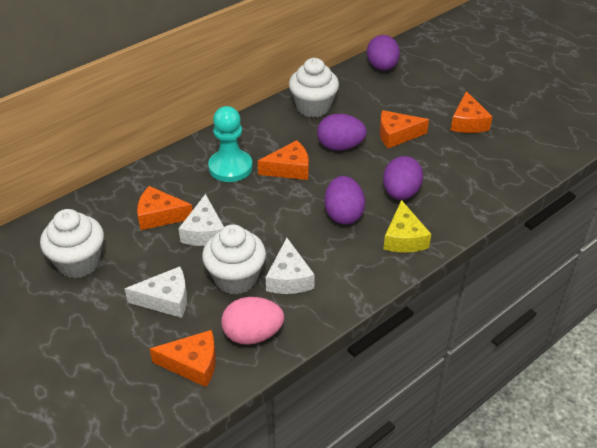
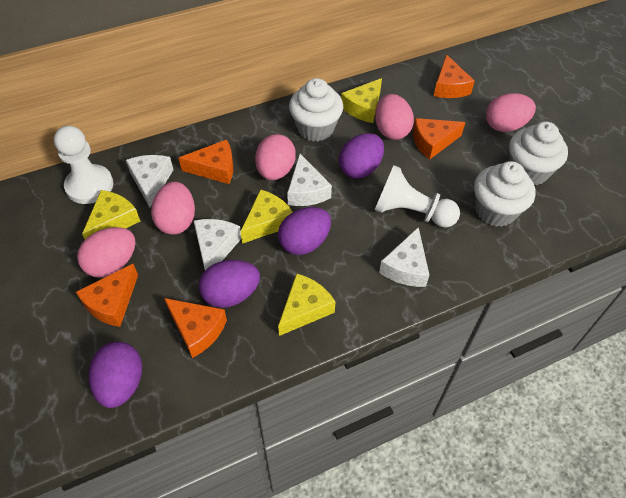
pink egg: [221,297,284,345] = 1 -> [77,227,136,278] [151,182,195,235] [255,134,296,180] [375,94,414,140] [486,93,536,132] = 5
turquoise pawn: [208,106,252,182] = 1 -> none = 0
white cheese: [125,266,187,318] [178,194,224,246] [266,238,315,294] = 3 -> [126,155,173,207] [194,219,241,270] [287,154,332,206] [379,227,429,287] = 4
white pawn: none = 0 -> [54,126,113,204] [375,165,460,228] = 2
yellow cheese: [383,200,431,253] = 1 -> [82,190,141,239] [240,189,293,244] [278,273,336,336] [341,78,382,123] = 4

